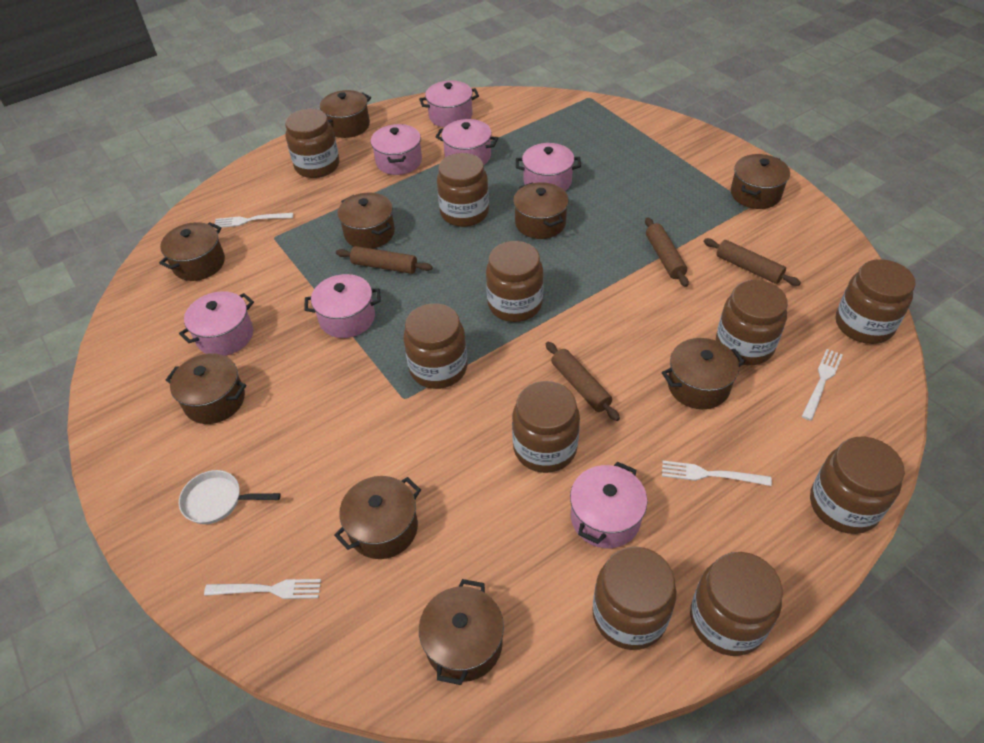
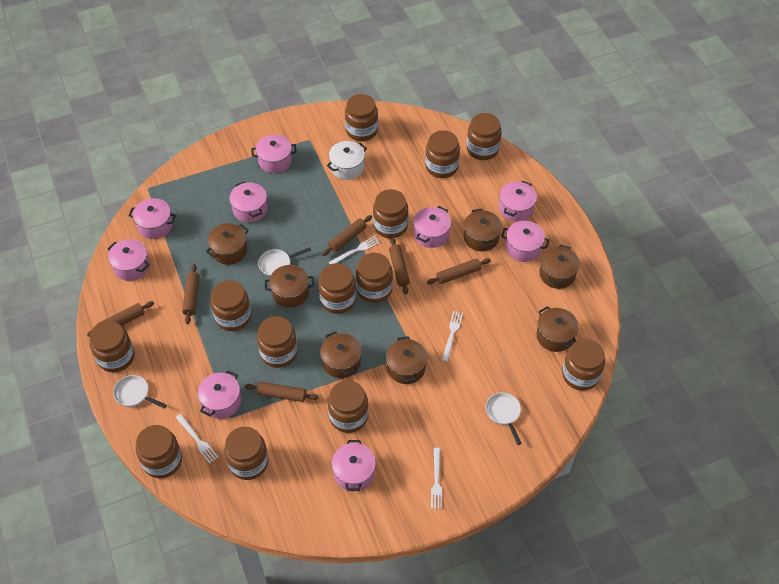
brown jar: [285,109,339,178] [403,303,468,389] [437,153,489,227] [486,241,544,322] [512,381,580,473] [592,547,676,650] [690,552,783,656] [716,280,788,365] [810,437,905,534] [836,259,916,344] = 10 -> [89,321,135,373] [136,425,182,478] [211,280,251,331] [224,427,269,480] [257,316,298,368] [318,263,356,314] [328,380,368,433] [345,94,378,141] [356,253,393,303] [373,189,408,238] [425,130,460,178] [467,113,502,160] [562,339,605,391] = 13
brown pot: [159,222,225,281] [166,353,246,424] [320,90,371,138] [334,476,421,559] [337,193,395,249] [419,579,504,685] [513,182,569,239] [662,338,745,409] [731,154,790,209] = 9 -> [206,223,249,265] [265,265,314,308] [320,331,362,378] [386,336,427,384] [464,209,502,251] [536,306,579,352] [539,245,580,289] = 7
brown rolling pin: [336,246,432,274] [546,342,620,421] [645,217,689,287] [704,238,801,286] = 4 -> [87,301,154,337] [182,264,199,324] [244,382,318,402] [322,215,372,256] [389,237,410,295] [427,258,491,284] = 6
pink pot: [179,291,254,356] [304,274,381,338] [371,124,422,175] [419,80,479,128] [435,119,498,165] [516,143,581,191] [570,462,647,548] = 7 -> [107,239,150,281] [128,198,176,239] [197,370,241,419] [229,181,268,223] [251,134,296,173] [331,440,376,491] [413,206,451,248] [499,181,537,222] [501,221,550,262] = 9
white pan: [179,470,281,524] = 1 -> [113,375,167,409] [258,247,311,276] [486,392,522,445] = 3
white pot: none = 0 -> [327,141,367,180] = 1

